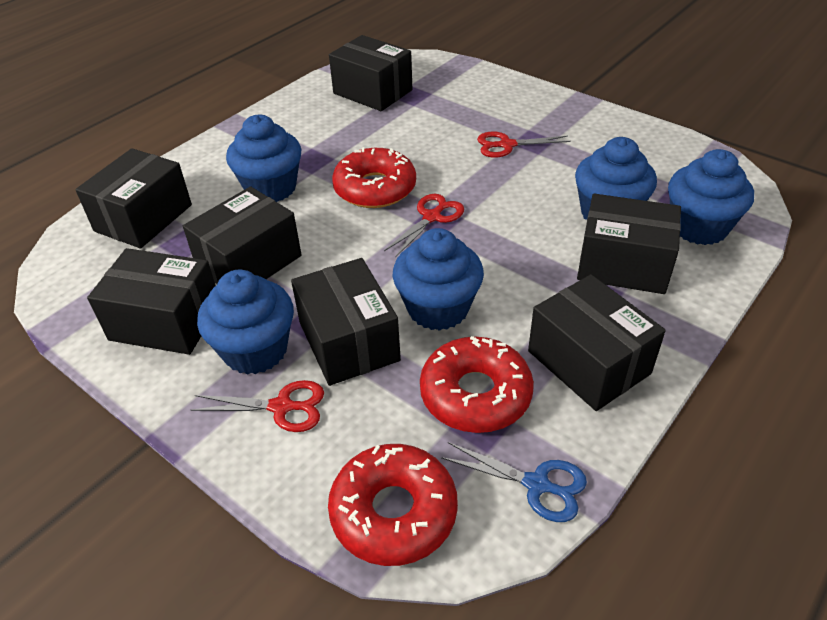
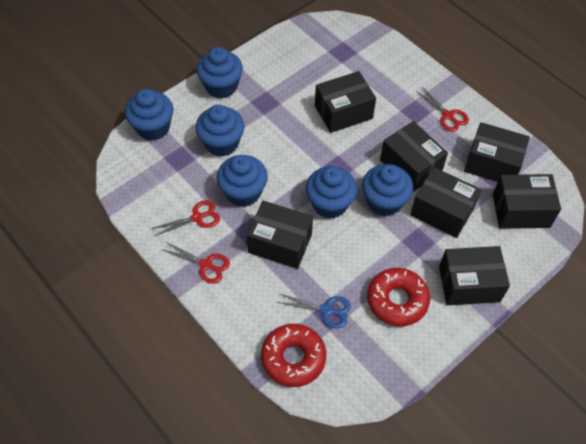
blue cupcake: [197,270,294,375] [226,114,301,202] [393,228,484,331] [575,137,657,220] [668,149,754,245] = 5 -> [125,89,173,141] [195,105,244,157] [196,47,243,99] [216,155,268,207] [306,166,357,219] [362,164,413,217] = 6
red donut: [328,444,458,566] [332,147,416,208] [420,336,534,433] = 3 -> [261,324,326,387] [367,268,430,326] = 2

